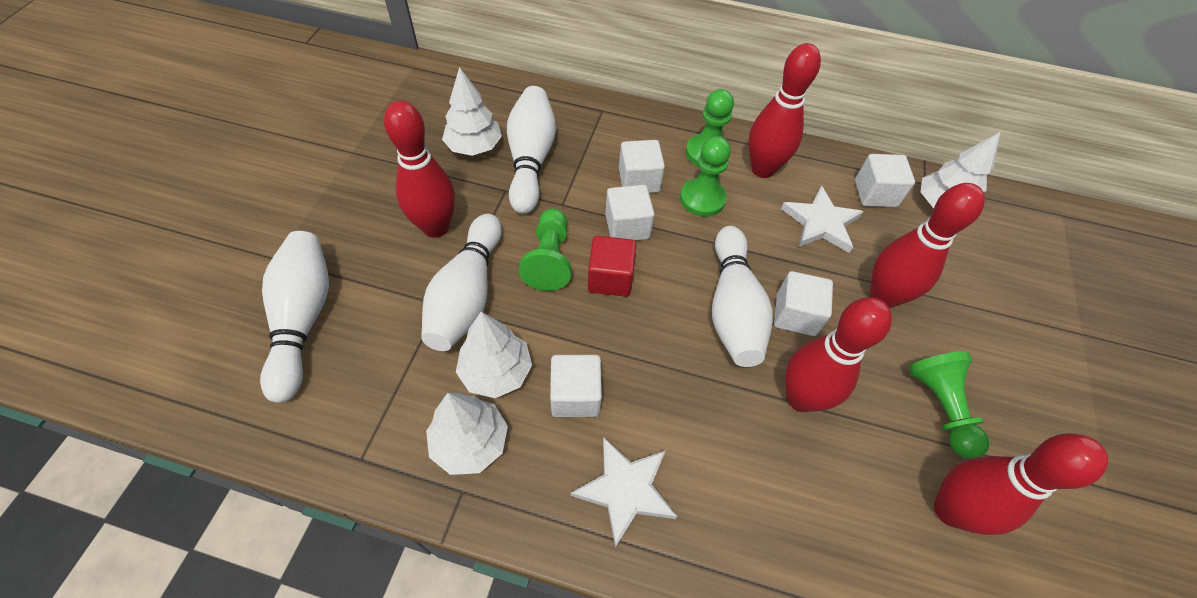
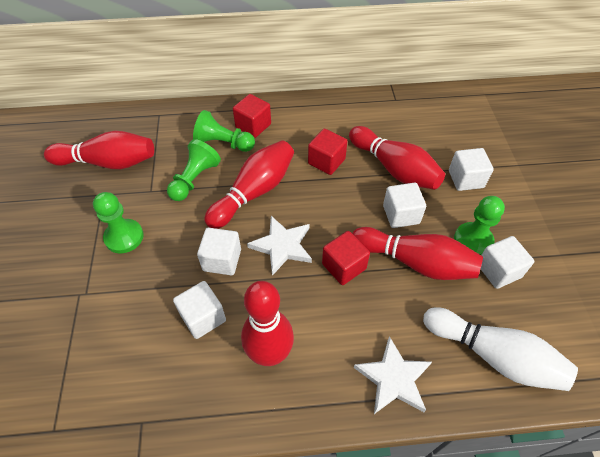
red cube: [588,236,636,297] = 1 -> [233,94,271,138] [308,129,347,175] [322,231,370,285] = 3
white bowling pin: [260,231,329,403] [421,214,502,351] [507,86,556,214] [712,226,773,367] = 4 -> [423,307,578,391] = 1
white tree: [426,392,508,475] [442,67,502,156] [456,312,532,398] [921,132,1000,208] = 4 -> none = 0

